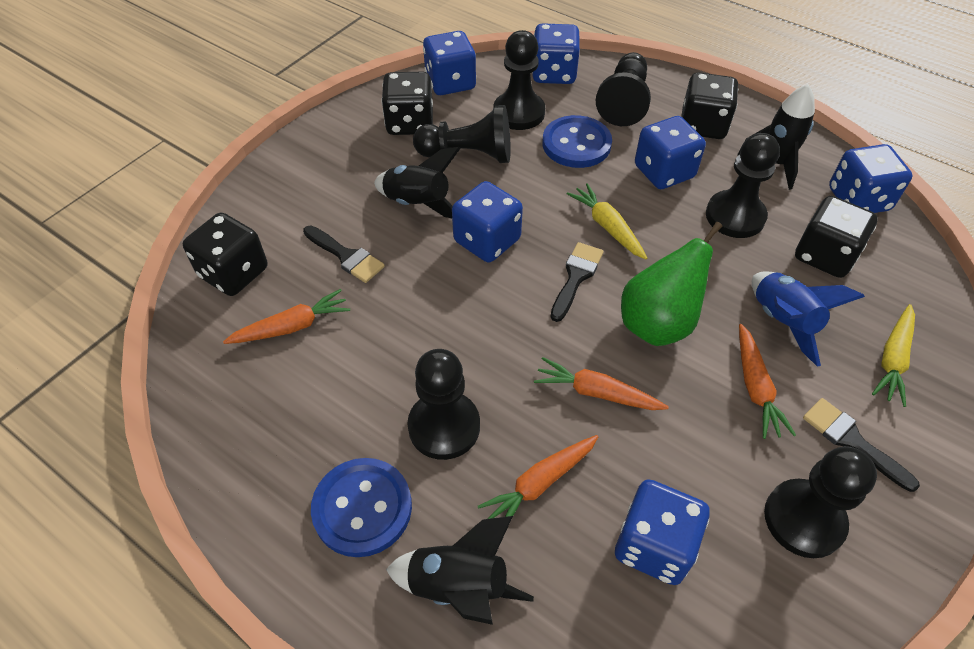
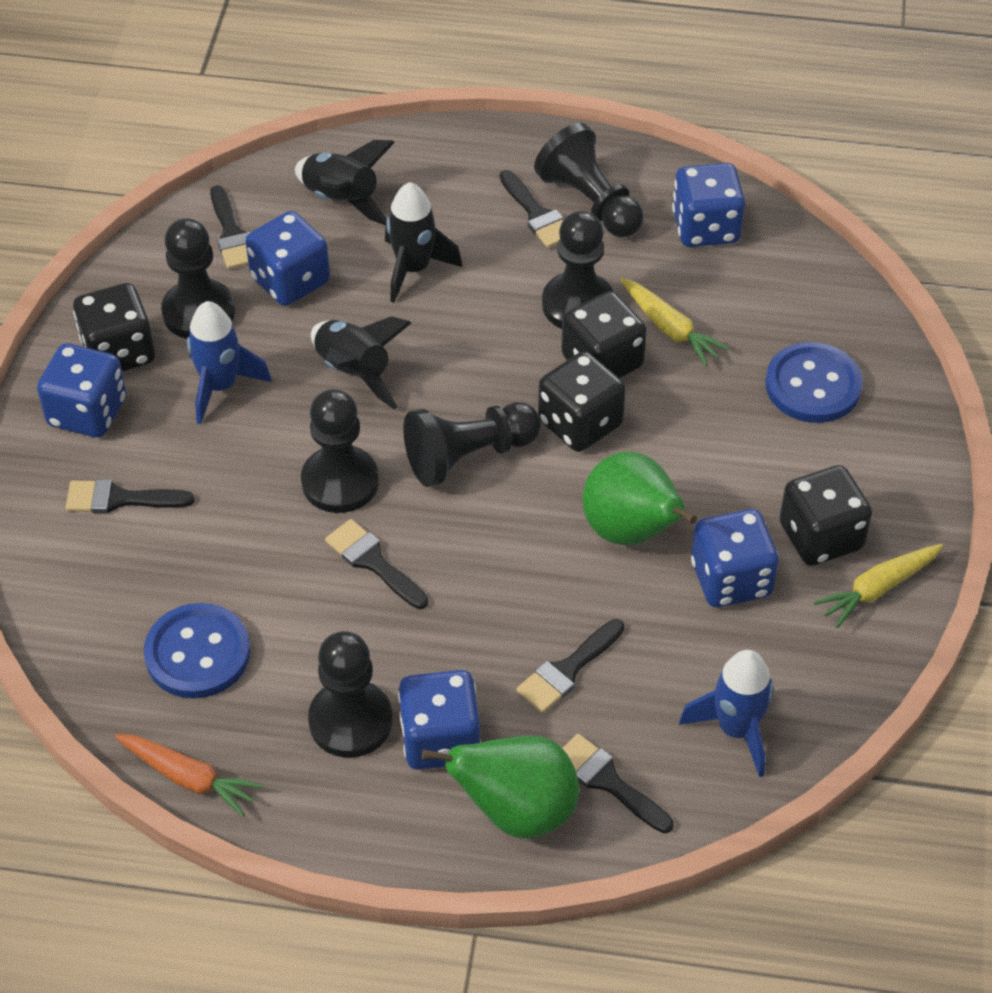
black brush: [303,225,385,283] [550,242,604,322] [803,398,920,492] = 3 -> [66,479,195,513] [210,185,250,269] [325,519,428,609] [500,170,563,248] [516,619,624,713] [562,734,673,833] = 6
blue dice: [423,31,476,95] [452,181,523,262] [532,23,580,84] [615,479,710,585] [635,116,706,189] [829,144,913,213] = 6 -> [37,343,126,438] [245,211,330,306] [398,670,481,770] [672,163,745,247] [691,509,779,607] = 5
blue rocket: [752,271,865,367] = 1 -> [187,301,272,424] [679,650,774,777] = 2
green pear: [621,222,722,346] = 1 -> [422,736,579,839] [582,451,697,545] = 2
orange carrot: [223,289,350,344] [478,435,599,519] [534,357,669,410] [739,324,796,439] = 4 -> [115,734,263,816] = 1

